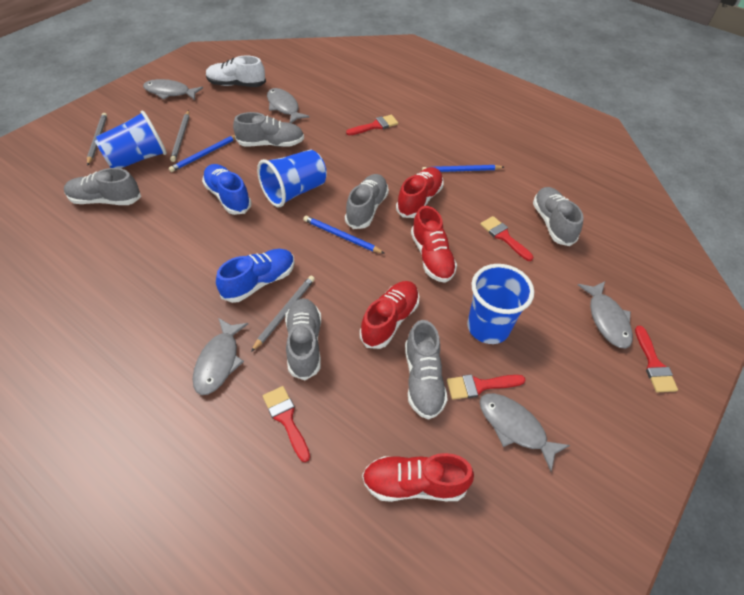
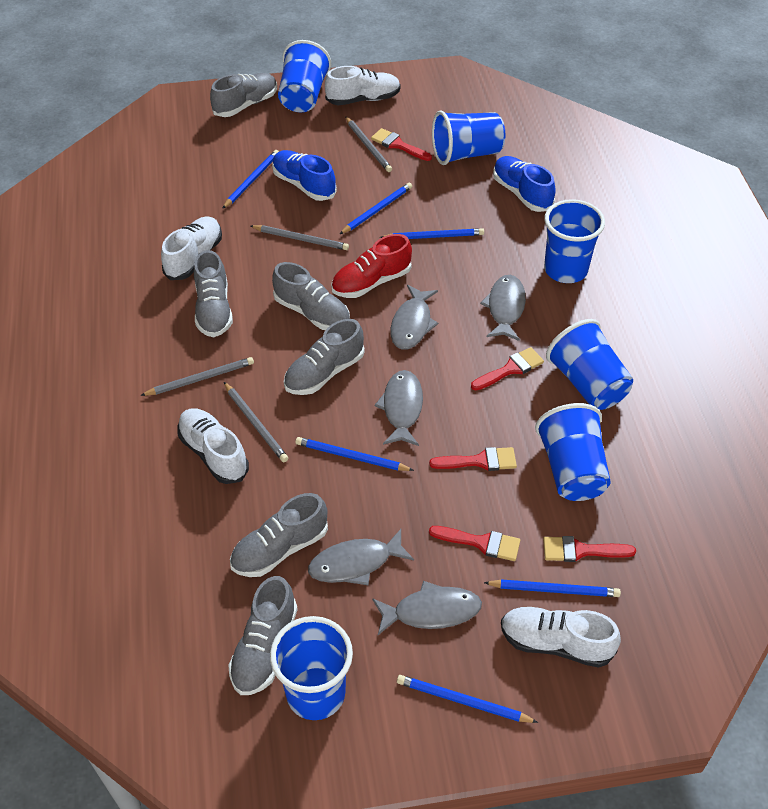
blue cup: [95,110,167,168] [257,149,327,207] [467,264,534,344] = 3 -> [270,616,353,720] [278,40,331,113] [432,111,505,165] [535,403,611,501] [544,199,605,283] [546,319,633,410] = 6
blue pencil: [169,135,236,172] [303,216,385,254] [422,165,504,172] = 3 -> [222,150,279,209] [295,437,414,471] [340,182,412,234] [380,228,484,239] [397,675,538,723] [484,579,621,597] = 6
grey pencil: [87,113,107,166] [170,110,189,162] [251,276,315,352] = 3 -> [140,357,254,396] [224,382,288,462] [251,225,349,250] [345,116,392,172] = 4
red shoe: [360,281,419,349] [362,453,474,502] [396,167,444,218] [411,206,457,283] = 4 -> [331,234,412,298] = 1
white shoe: [206,55,266,87] = 1 -> [161,216,222,280] [177,408,249,484] [325,66,401,105] [501,607,621,668] = 4

